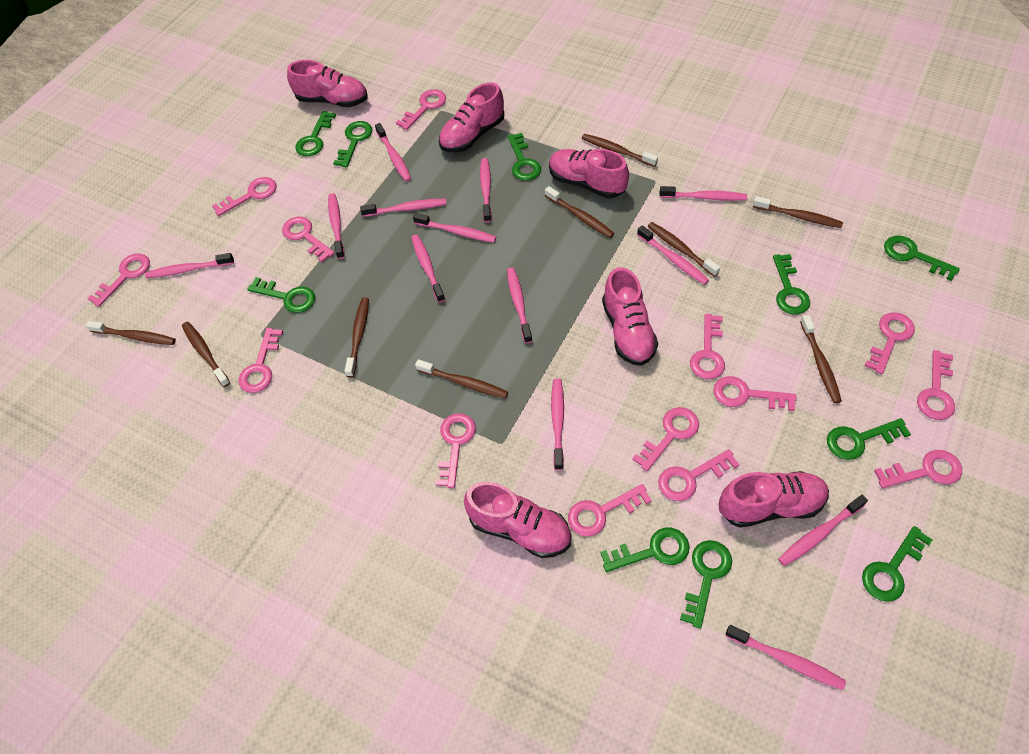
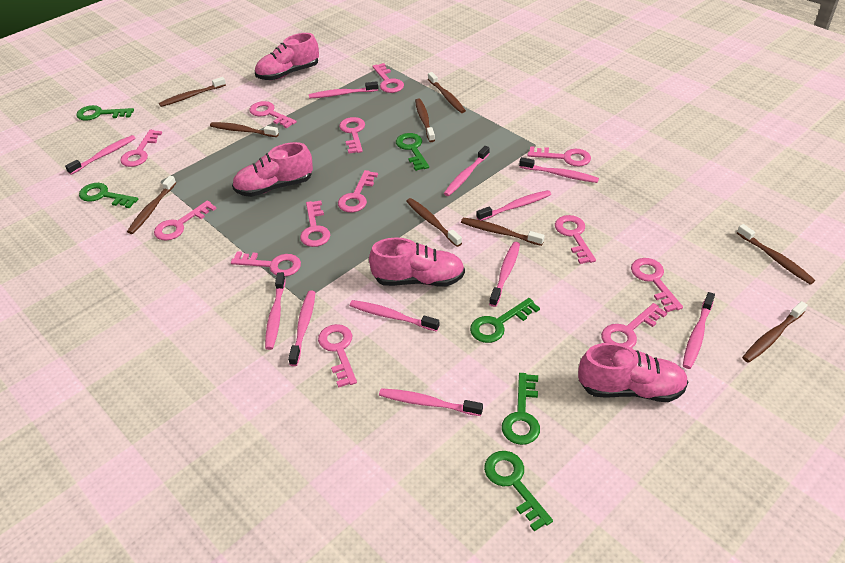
green key: [247,277,315,313] [296,111,336,156] [333,121,372,167] [508,133,541,181] [600,528,690,572] [680,540,732,629] [773,254,810,314] [827,418,911,460] [862,526,933,602] [884,236,960,281] = 10 -> [76,105,134,121] [79,183,138,208] [396,133,429,171] [470,298,540,343] [484,451,553,532] [502,373,540,445] = 6
pink key: [87,253,150,307] [212,177,276,216] [238,328,283,393] [282,217,335,262] [396,89,446,130] [436,413,476,488] [568,484,652,537] [632,407,699,471] [658,449,740,501] [690,314,725,379] [713,376,797,411] [865,312,915,374] [874,450,962,488] [917,350,955,420] = 14 -> [120,130,162,167] [154,201,217,241] [231,251,301,277] [249,101,296,128] [300,201,330,247] [318,324,357,388] [338,170,378,212] [339,117,365,154] [372,63,404,93] [528,146,591,166] [555,215,596,264] [601,303,667,348] [631,258,683,312] = 13
pink shoe: [287,60,368,107] [439,83,504,152] [464,482,571,558] [549,149,629,198] [602,267,658,366] [719,471,829,528] = 6 -> [232,142,313,197] [255,33,319,80] [369,237,465,287] [578,343,688,402] = 4
pink toothbrush: [145,253,234,278] [328,193,345,259] [360,199,446,217] [375,123,411,182] [411,235,445,303] [413,213,496,243] [480,158,492,223] [507,268,532,343] [551,378,564,470] [637,225,709,285] [660,186,747,201] [725,625,846,690] [778,495,868,566] = 13 -> [65,135,136,175] [265,272,286,350] [288,290,315,366] [309,81,378,98] [350,300,439,332] [379,388,483,416] [444,146,490,196] [476,190,551,221] [489,242,520,307] [519,157,599,183] [683,292,715,369] = 11

